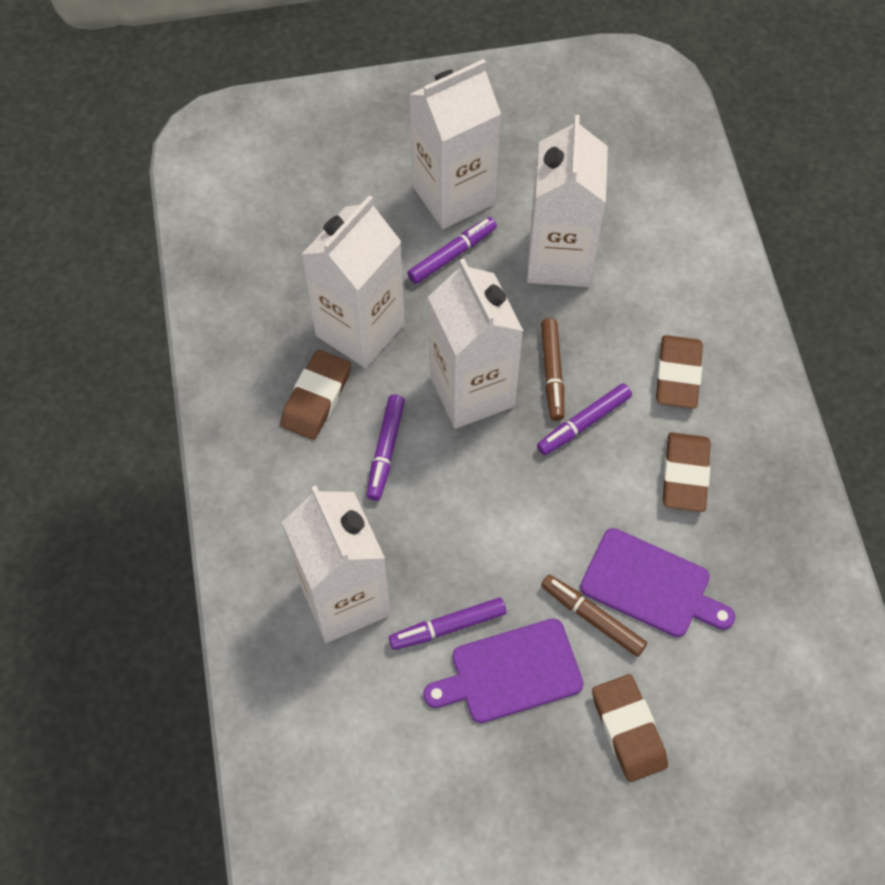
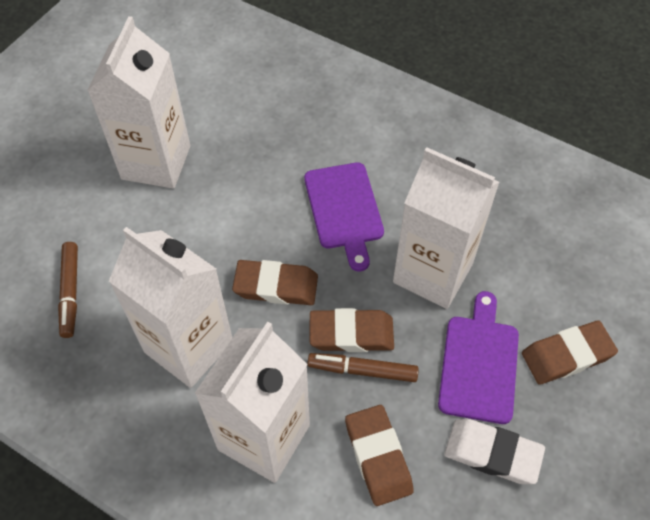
purple marker: [367,394,405,501] [389,598,506,650] [407,217,497,284] [537,383,632,455] = 4 -> none = 0
white carton: [282,485,391,643] [301,196,405,368] [409,59,501,229] [428,258,523,429] [527,115,608,287] = 5 -> [87,16,190,188] [109,227,232,388] [194,322,310,483] [393,147,500,309] = 4
white eraser: none = 0 -> [444,419,545,484] = 1

